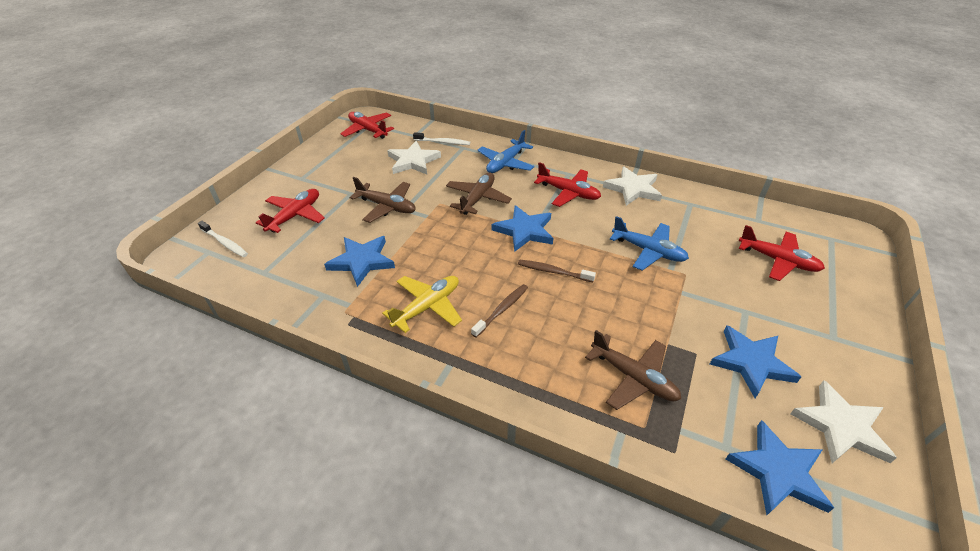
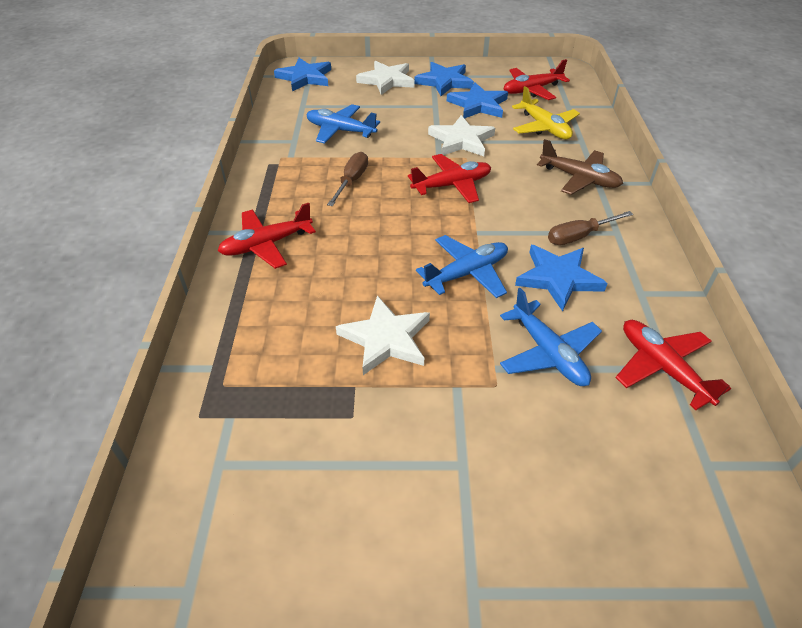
blue plane: [478,130,534,173] [610,216,689,271] = 2 -> [307,104,380,144] [416,235,508,298] [500,288,602,386] = 3
brown plane: [350,177,416,223] [446,172,512,215] [585,330,681,410] = 3 -> [537,139,623,195] = 1
brown screwdriver: none = 0 -> [327,152,368,206] [548,211,633,245] = 2
brown toothbrush: [471,284,528,337] [518,260,596,282] = 2 -> none = 0
white toothbrush: [198,221,248,257] [413,132,470,145] = 2 -> none = 0

